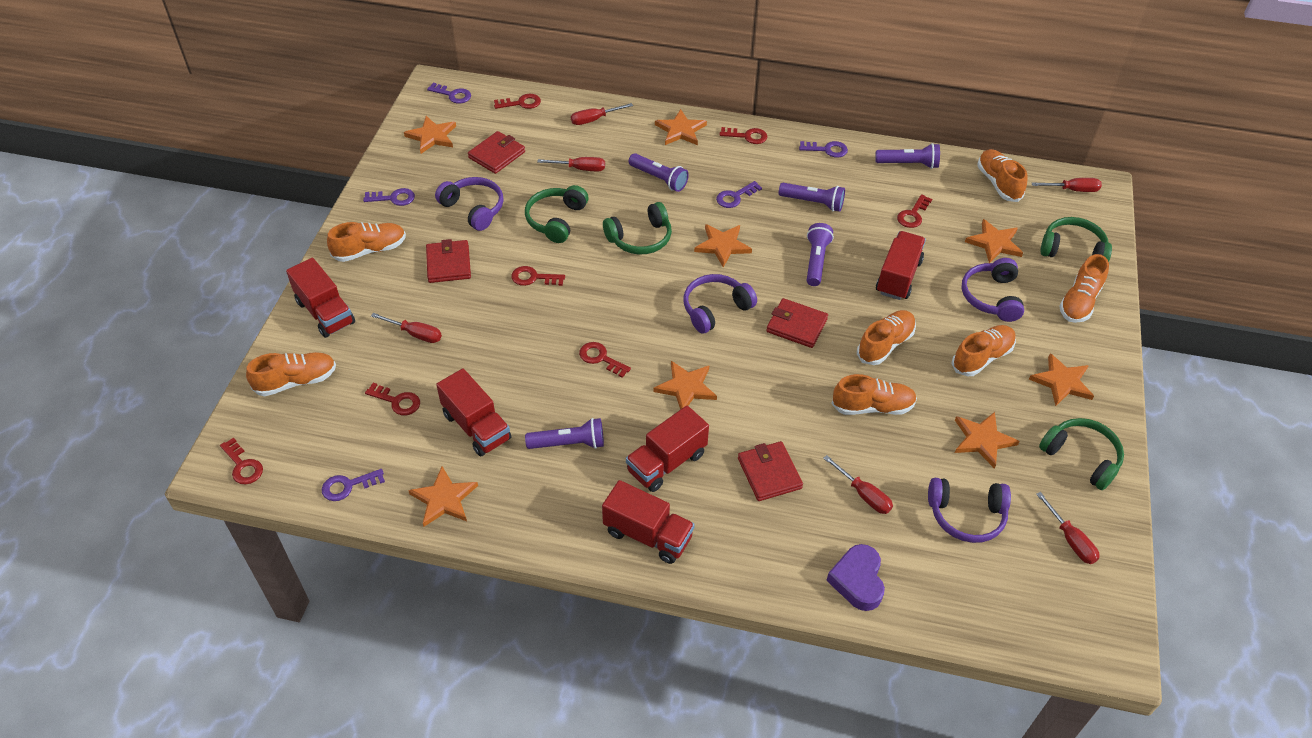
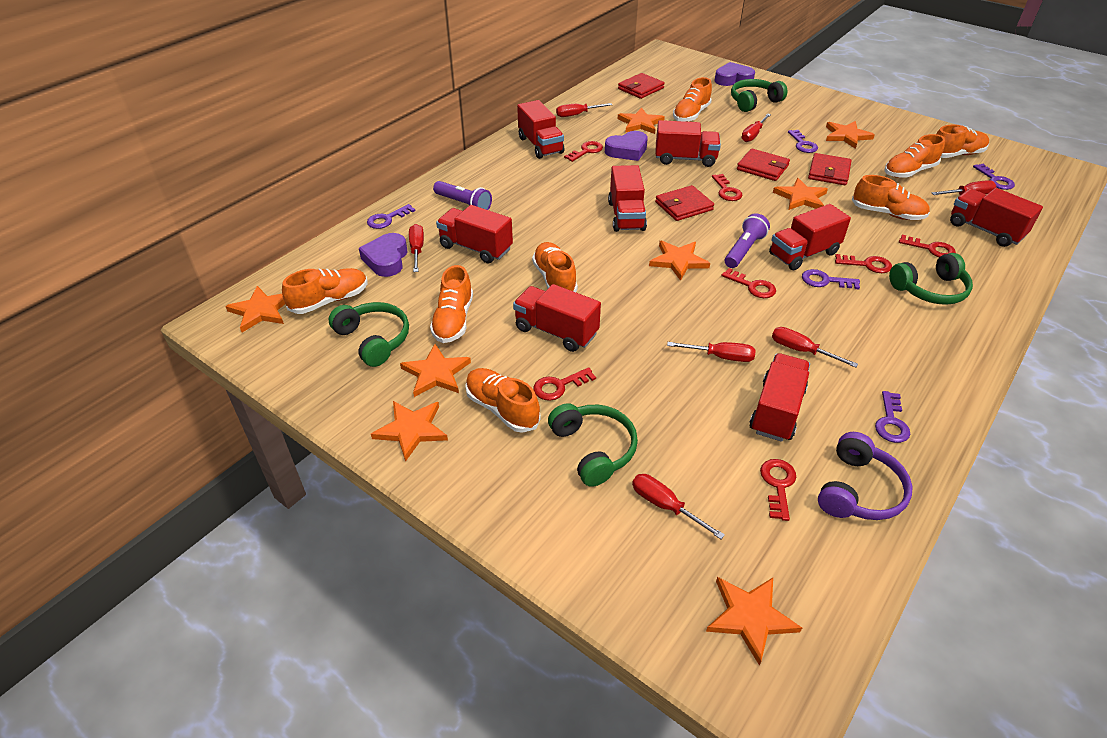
orange shoe: [246,352,336,396] [327,222,406,262] [831,374,917,415] [857,310,916,365] [951,325,1016,376] [977,149,1027,202] [1059,254,1109,323] = 7 -> [282,268,368,314] [430,265,473,343] [465,368,541,433] [532,242,578,292] [673,77,712,122] [852,175,930,220] [885,134,945,178] [936,125,989,158] = 8
purple flashlight: [525,418,604,449] [629,153,689,192] [779,183,845,212] [807,223,834,286] [875,143,940,169] = 5 -> [433,181,492,210] [725,213,770,268] = 2
purple headphones: [435,177,504,231] [683,274,757,334] [928,478,1011,543] [962,258,1024,322] = 4 -> [818,432,913,520] = 1
purple heart: [826,544,885,611] = 1 -> [359,233,407,277] [605,131,648,161] [715,62,755,86] = 3
red screwdriver: [371,313,442,343] [537,157,605,171] [571,103,633,125] [823,455,893,514] [1032,178,1102,192] [1036,492,1100,564] = 6 -> [409,224,424,272] [556,103,612,117] [632,474,725,539] [667,342,756,362] [741,114,771,142] [772,327,858,367] [932,180,996,195] = 7
red truck: [286,258,355,338] [436,369,511,457] [602,480,695,564] [626,406,709,492] [876,231,926,300] = 5 -> [436,205,513,264] [513,284,601,352] [517,100,564,159] [608,165,647,232] [656,120,721,167] [749,353,810,442] [769,204,851,270] [950,188,1043,247] = 8

